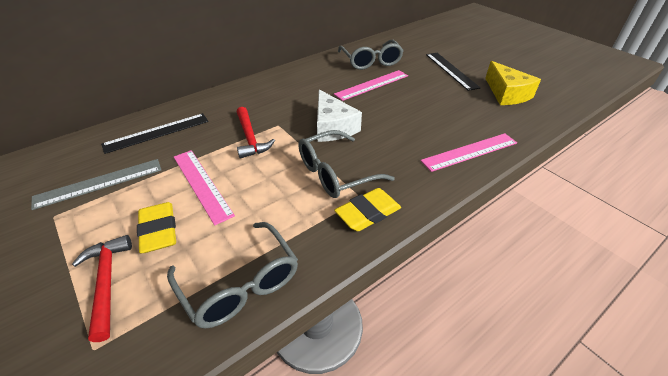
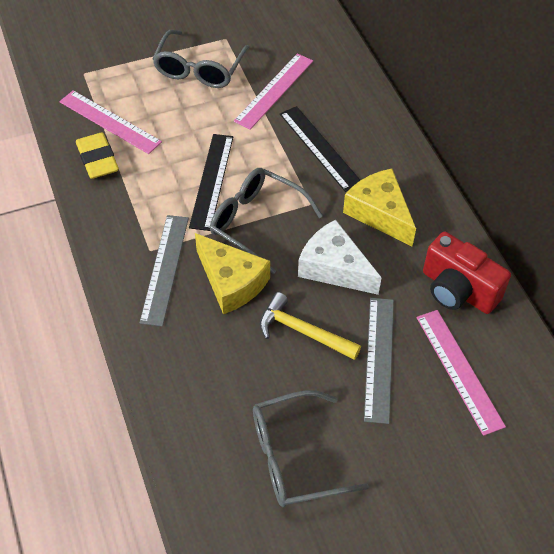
grey ruler: [31,159,161,210] = 1 -> [139,215,189,327] [364,298,394,424] = 2
red camera: none = 0 -> [423,232,511,314] = 1
red hammer: [72,235,132,342] [237,107,275,159] = 2 -> none = 0
yellow cheese: [485,61,541,105] = 1 -> [195,233,270,314] [343,169,416,246] = 2
yellow eraser: [137,202,176,253] [334,188,401,231] = 2 -> [76,133,119,179] = 1
yellow hammer: none = 0 -> [260,292,361,360] = 1

